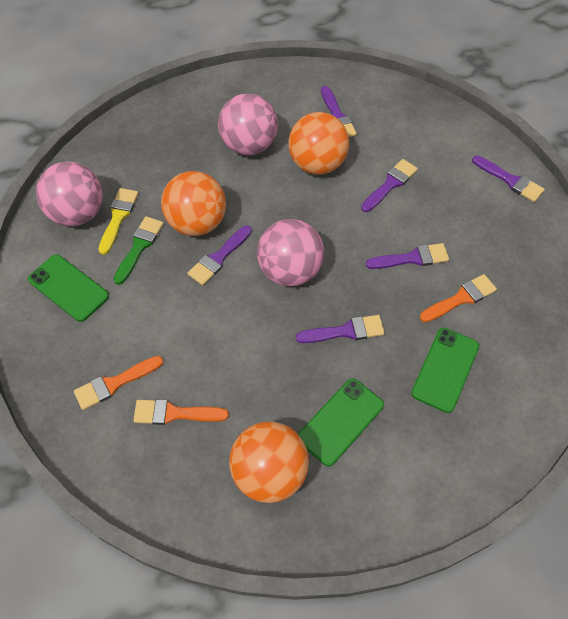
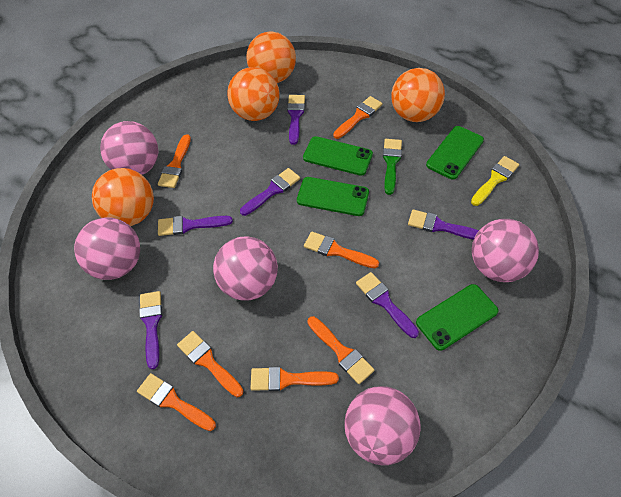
green phone: [28,254,109,322] [298,378,384,466] [411,328,479,413] = 3 -> [297,177,369,216] [303,136,373,176] [416,284,498,351] [426,126,484,180] = 4
orange ball: [161,171,226,236] [229,421,309,503] [288,112,349,175] = 3 -> [92,168,154,226] [227,67,280,121] [246,31,296,83] [391,68,445,122] = 4
orange brush: [74,356,164,410] [133,399,229,425] [420,274,497,322] = 3 -> [137,373,216,431] [158,134,191,188] [177,331,243,397] [250,367,339,391] [304,231,379,268] [307,316,374,384] [333,96,383,139] = 7
pink ball: [36,162,103,226] [218,94,278,155] [257,219,324,286] = 3 -> [74,218,140,280] [100,121,158,175] [213,236,278,301] [344,386,421,465] [472,219,539,282] = 5

